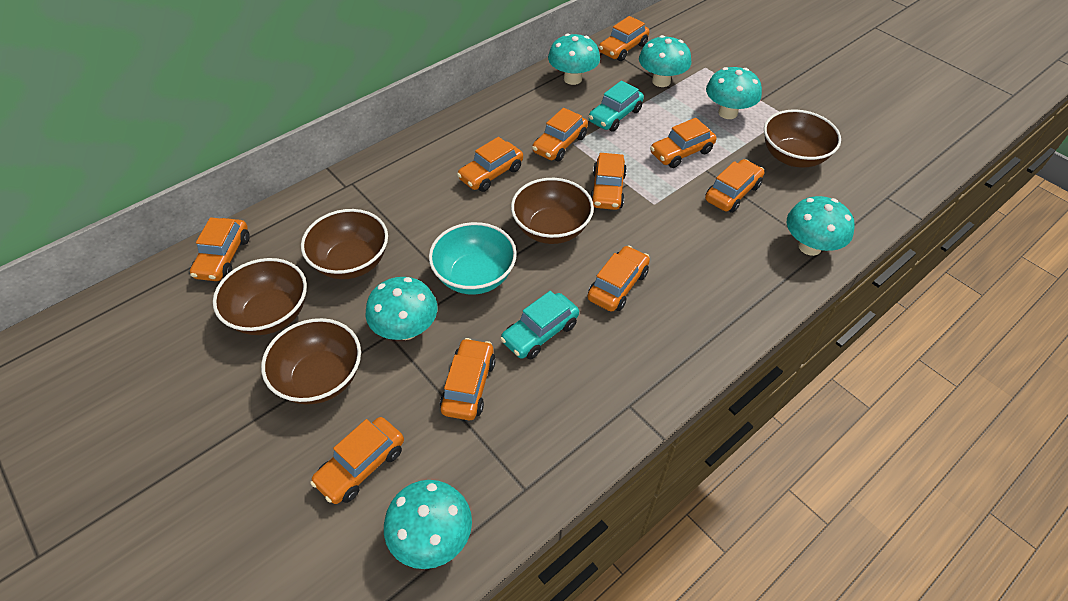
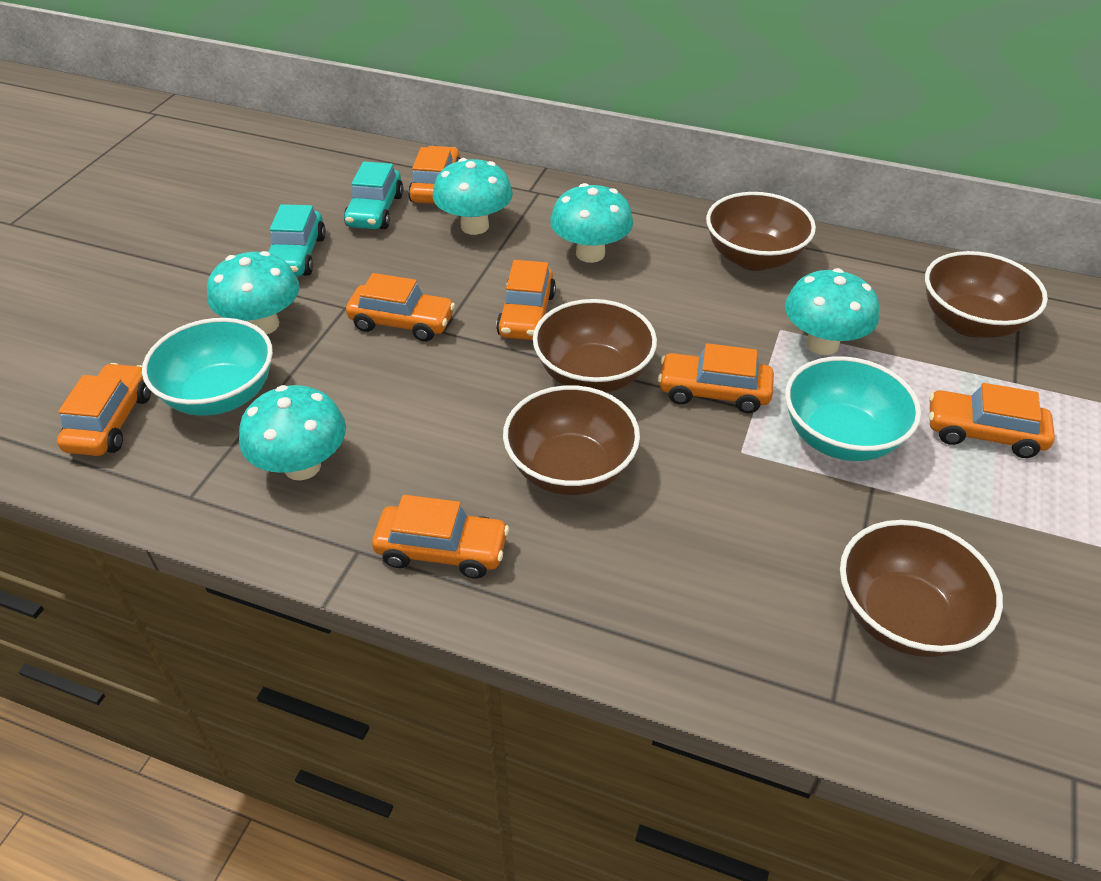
orange car: [190,217,250,281] [310,417,404,504] [440,338,496,420] [457,137,523,192] [532,108,588,161] [588,245,650,312] [590,153,627,210] [599,16,649,61] [650,118,716,168] [705,159,764,213] = 10 -> [57,363,151,456] [346,273,455,342] [372,495,509,578] [408,146,461,204] [496,260,556,340] [658,343,774,413] [929,383,1055,458] = 7
turquoise bowl: [429,222,517,295] = 1 -> [142,318,273,416] [785,356,921,461] = 2
turquoise mushroom: [366,277,438,340] [384,480,472,569] [548,34,600,85] [639,35,691,87] [706,67,762,119] [787,196,855,256] = 6 -> [207,251,300,334] [239,385,346,480] [433,158,513,235] [550,183,633,263] [785,268,879,355] = 5

